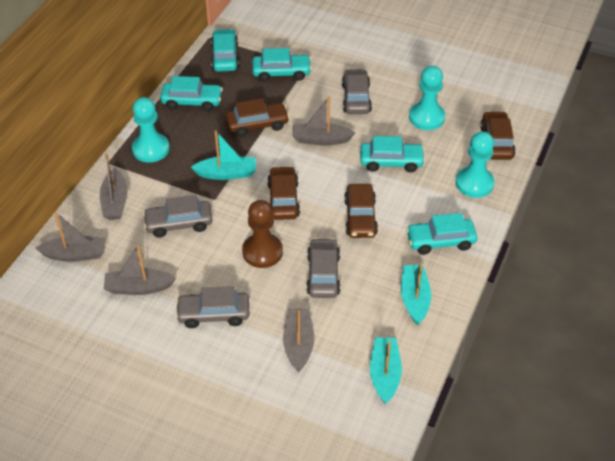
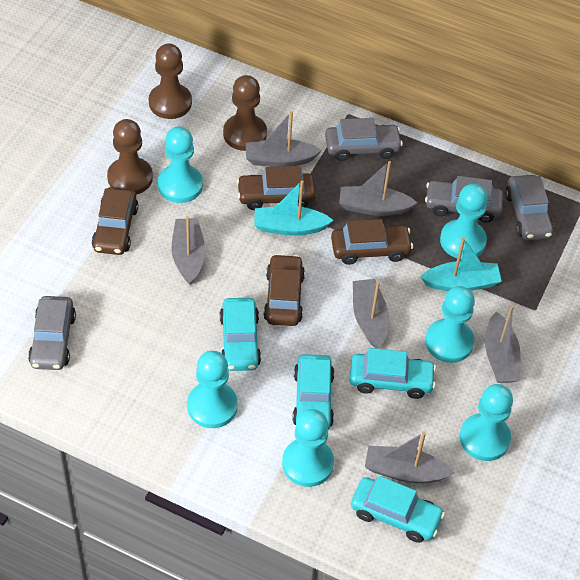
brown pawn: [242,200,283,268] = 1 -> [107,119,153,195] [149,43,192,119] [223,75,267,151] = 3
grey boat: [35,212,106,262] [100,153,128,220] [104,245,176,295] [283,309,314,373] [292,96,356,146] = 5 -> [172,216,205,285] [246,111,322,167] [339,161,417,216] [353,279,389,349] [365,432,454,483] [485,305,521,383] = 6
turquoise boat: [191,131,256,180] [370,337,402,404] [401,263,431,325] = 3 -> [254,180,333,236] [420,238,502,291] = 2
turquoise car: [160,76,223,111] [211,29,239,72] [252,48,312,82] [360,136,425,172] [406,213,477,255] = 5 -> [220,298,261,371] [292,354,334,430] [350,348,436,399] [351,476,445,543] = 4
turquoise pawn: [132,97,169,162] [409,66,445,130] [456,131,495,198] = 3 -> [158,127,203,203] [187,351,238,428] [282,409,334,487] [425,286,475,363] [440,184,488,258] [460,384,513,461] = 6

